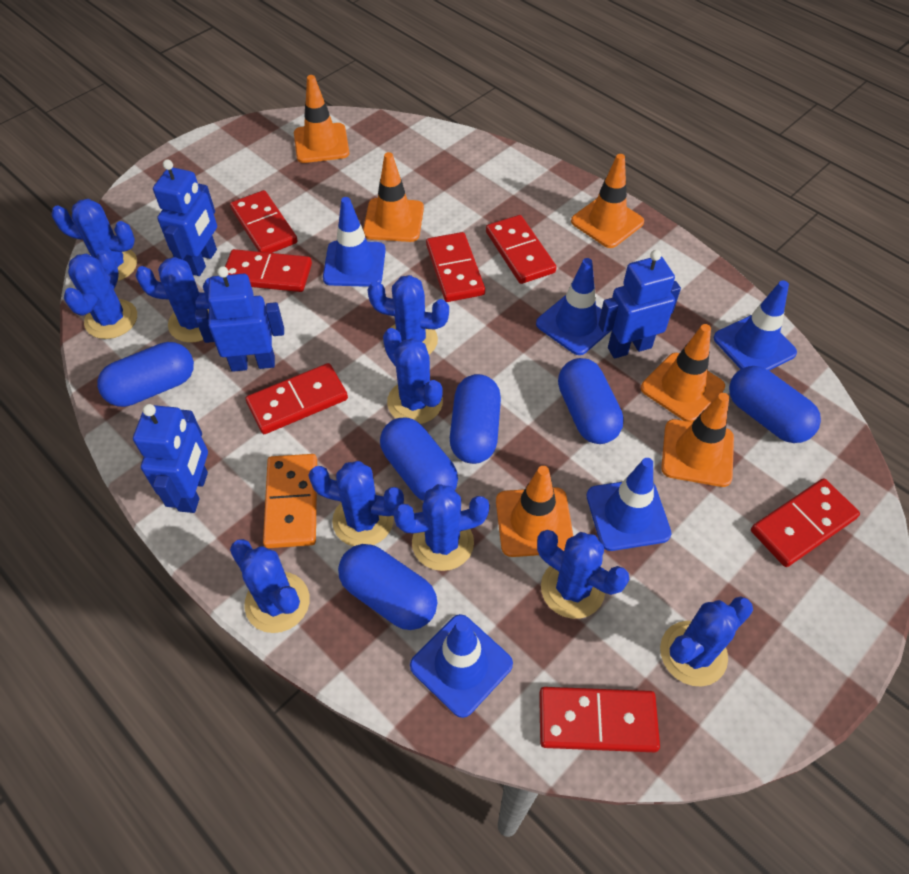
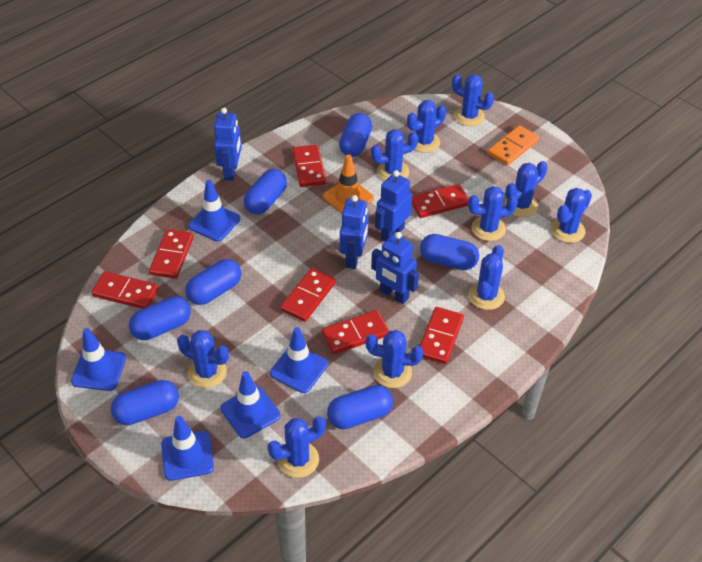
blue capsule: [97,342,194,407] [338,544,437,630] [380,417,458,501] [450,374,501,464] [558,358,624,444] [729,366,821,443] = 6 -> [111,380,179,425] [129,296,191,340] [185,259,241,305] [244,169,287,214] [327,385,393,429] [339,113,372,157] [420,234,479,270] = 7
orange traffic cone: [294,75,349,163] [363,152,424,242] [496,466,573,557] [571,154,644,248] [641,324,725,422] [661,393,734,487] = 6 -> [323,155,374,213] = 1

